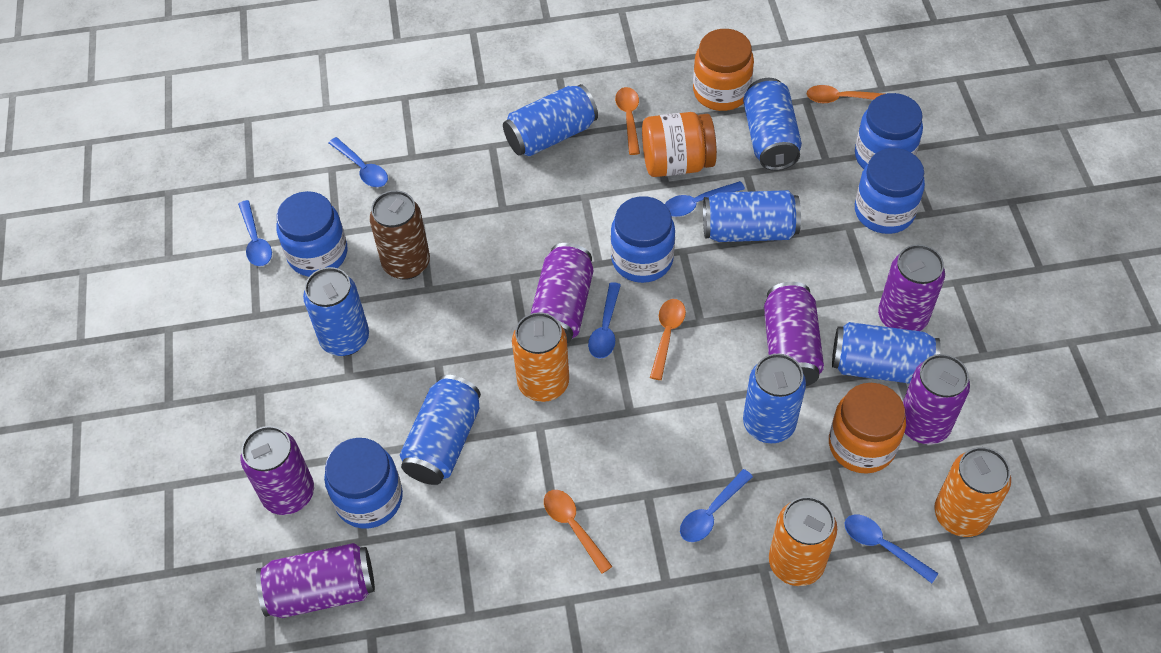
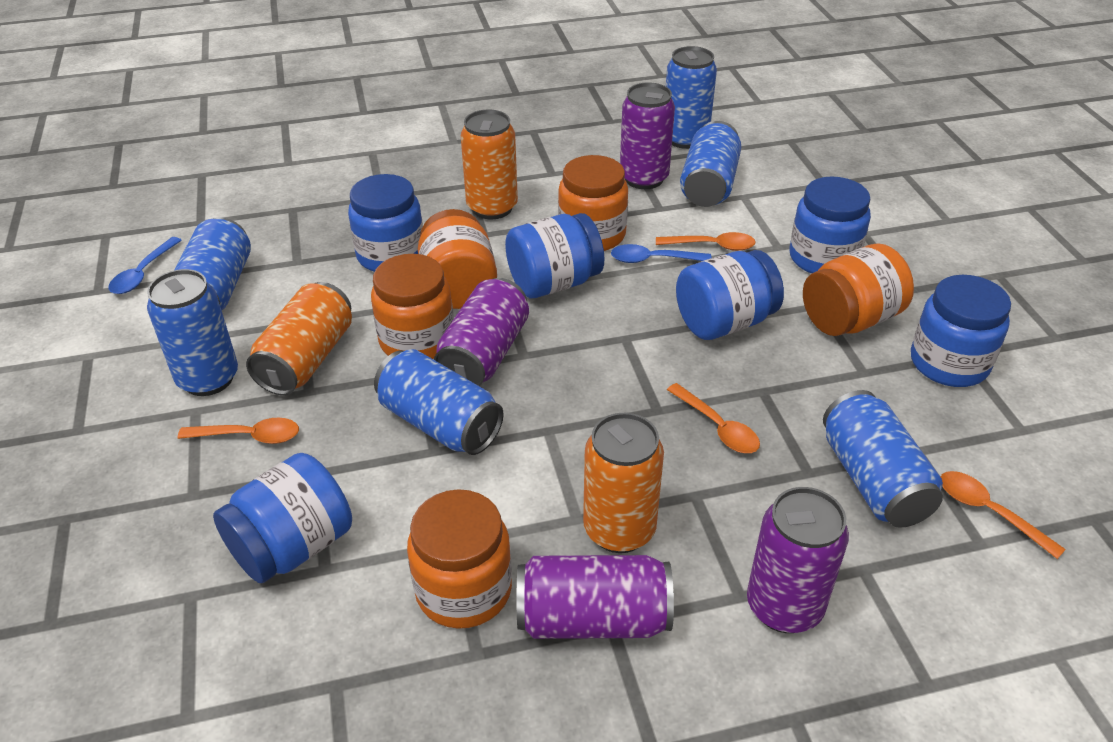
blue can: [303,267,369,356] [400,375,481,485] [503,84,598,156] [703,190,801,242] [743,78,802,171] [743,354,806,443] [832,322,941,384] = 7 -> [147,269,238,396] [174,218,251,310] [374,349,504,455] [666,46,717,149] [680,121,741,207] [823,390,943,528] = 6
blue jar: [276,191,347,277] [324,438,403,529] [611,196,675,283] [855,93,923,169] [855,148,925,234] = 5 -> [213,453,352,583] [348,174,423,272] [505,213,604,298] [676,250,784,340] [790,177,871,274] [911,275,1011,387] = 6
blue spoon: [238,200,272,266] [329,137,388,187] [588,282,621,358] [665,181,745,217] [680,469,753,542] [845,515,939,583] = 6 -> [109,237,182,294] [611,244,712,263] = 2
brown can: [369,190,430,280] = 1 -> none = 0
orange jar: [642,112,717,177] [693,29,754,111] [829,383,906,474] = 3 -> [371,254,454,359] [407,489,512,629] [418,209,497,309] [558,155,628,251] [803,244,914,336] = 5
purple can: [241,426,314,515] [256,543,375,618] [530,243,593,344] [764,282,824,386] [878,244,945,331] [903,354,970,444] = 6 -> [434,278,529,386] [517,555,674,639] [620,82,675,189] [747,487,849,633] = 4

